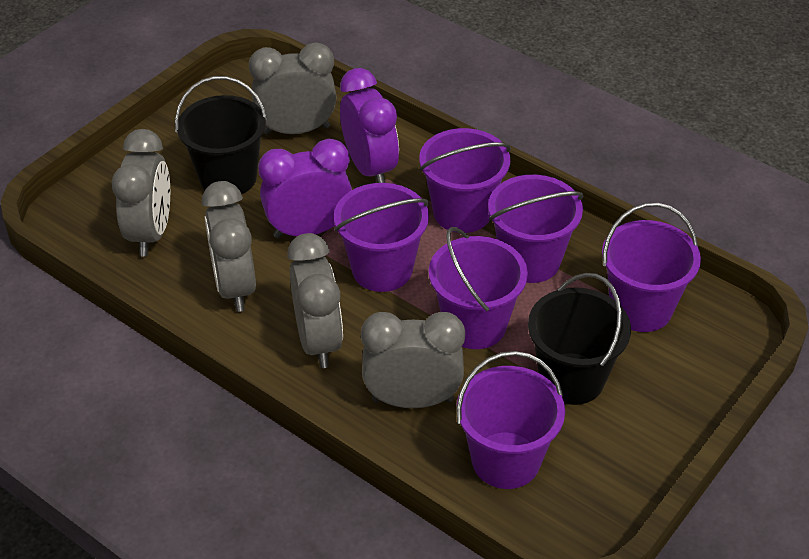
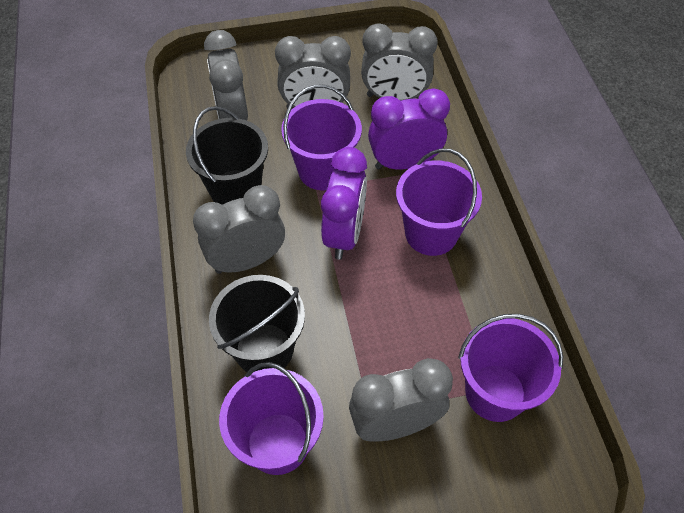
purple bucket: [334,183,429,292] [419,128,511,233] [429,227,528,349] [457,351,565,489] [488,175,584,283] [602,202,701,332] = 6 -> [219,362,324,475] [281,85,362,190] [396,148,482,256] [458,314,564,422] = 4

